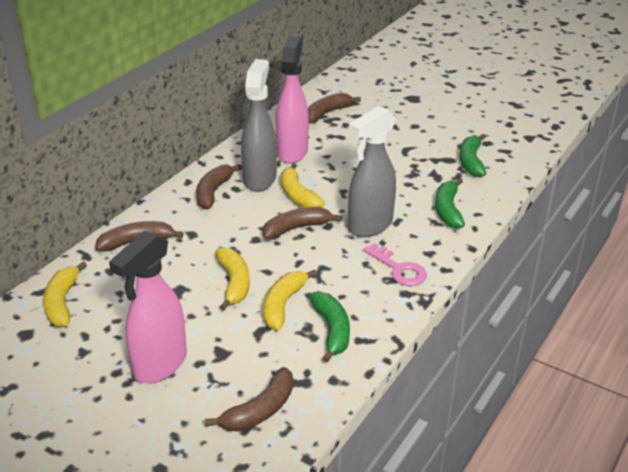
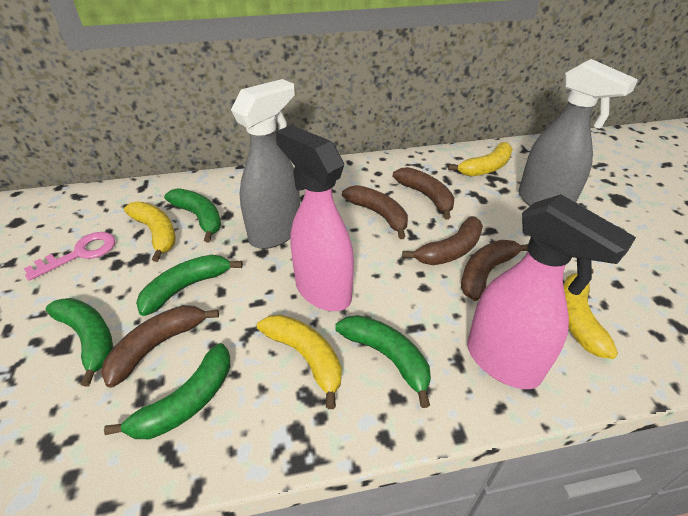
green banana: [309,291,350,363] [435,178,465,229] [459,134,486,177] = 3 -> [45,298,113,387] [104,343,230,439] [136,255,243,316] [164,188,221,242] [335,315,431,408] = 5

